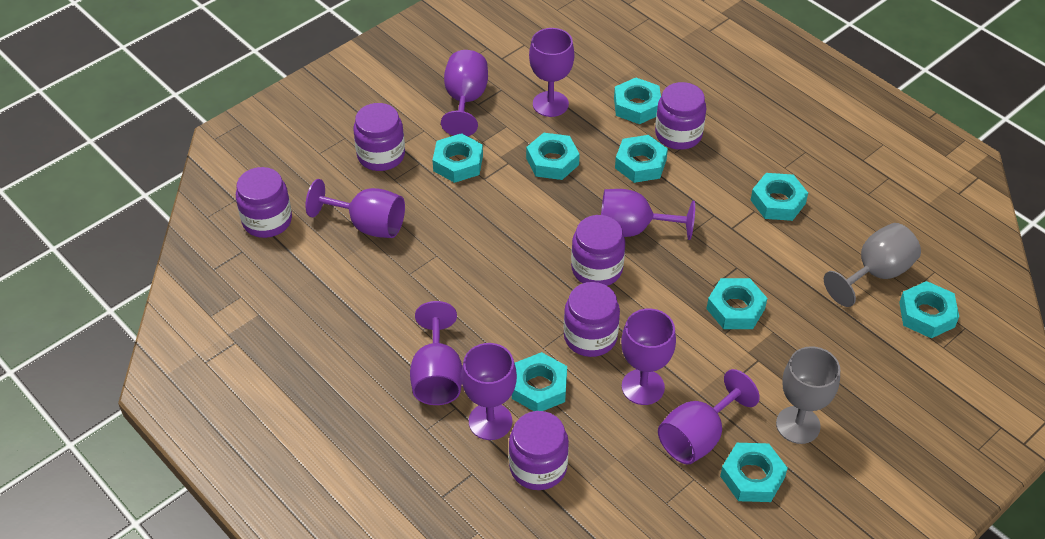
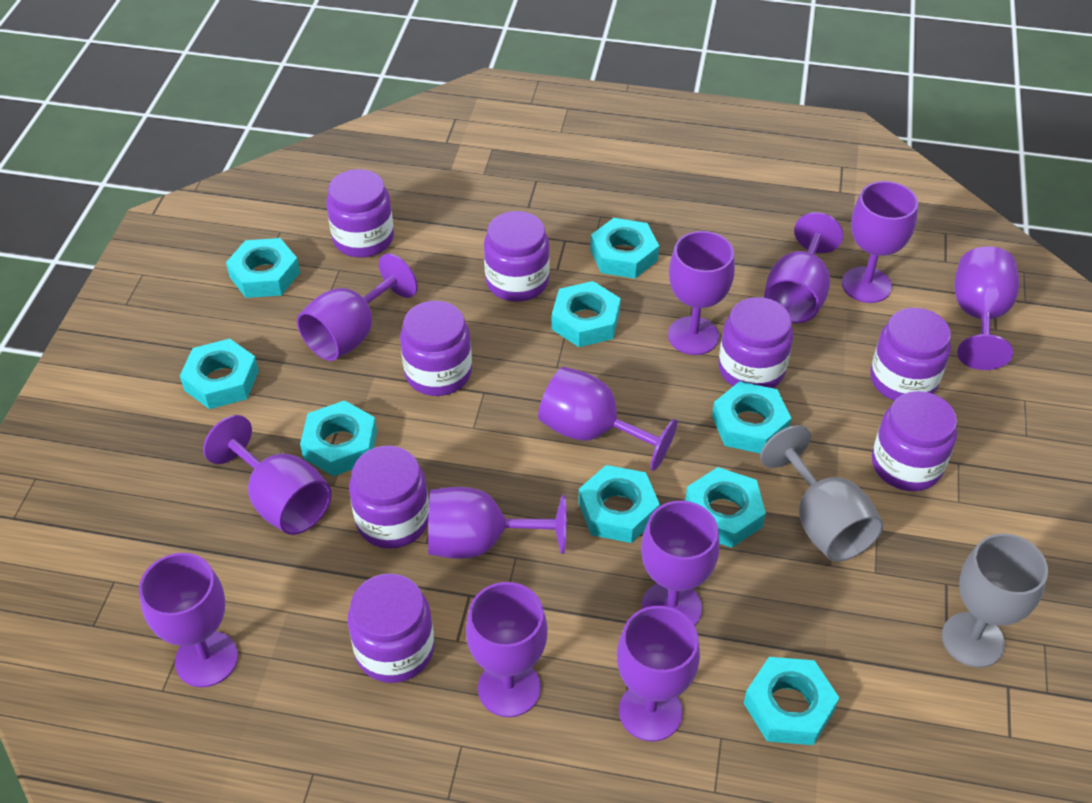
purple goblet: [305,179,405,238] [410,301,462,405] [441,50,488,136] [461,343,517,440] [529,28,574,117] [601,189,695,240] [621,308,676,405] [658,369,760,465] = 8 -> [139,553,238,687] [203,415,332,535] [297,253,418,361] [428,487,567,559] [466,582,548,717] [538,367,677,471] [617,606,700,741] [641,501,720,626] [668,231,735,355] [764,212,843,323] [842,181,918,303] [955,246,1019,370] = 12
purple jar: [236,167,292,238] [353,103,405,171] [509,411,569,490] [564,282,620,357] [571,215,625,286] [655,82,706,150] = 6 -> [326,169,394,258] [348,573,434,683] [349,446,429,549] [400,301,472,396] [484,211,550,302] [718,297,793,388] [870,308,951,401] [872,391,957,491] = 8

